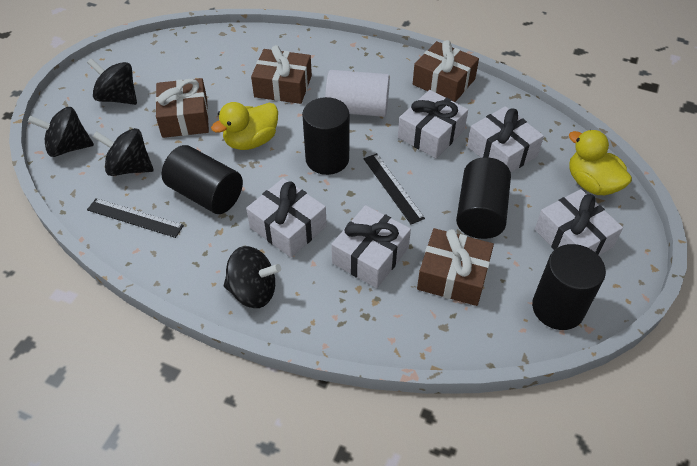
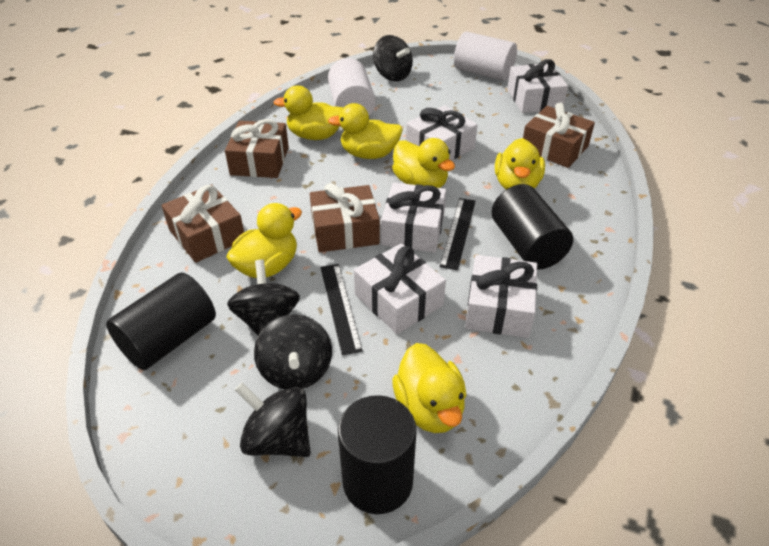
black cylinder: [162,145,243,214] [302,97,349,175] [456,157,511,239] [532,244,606,330] = 4 -> [106,273,216,370] [338,395,417,514] [492,184,573,270] = 3
white cylinder: [325,70,390,117] = 1 -> [328,58,376,116] [454,31,517,81] = 2
yellow duck: [211,102,278,150] [569,130,632,195] = 2 -> [226,203,302,278] [274,85,343,140] [328,103,403,159] [392,138,455,188] [392,343,466,433] [495,138,545,190] = 6

